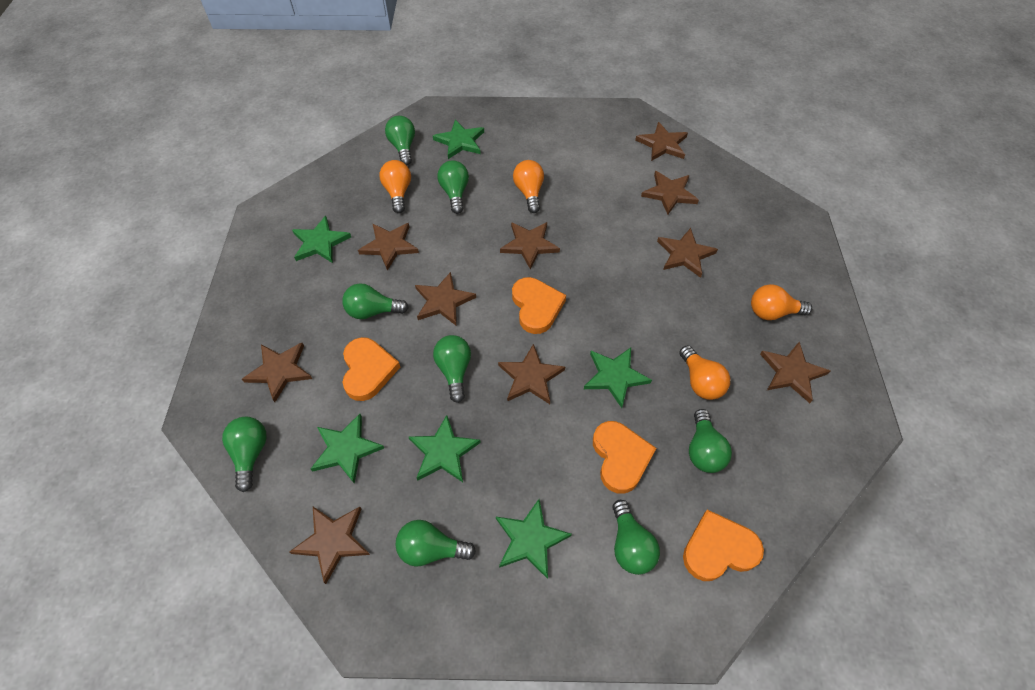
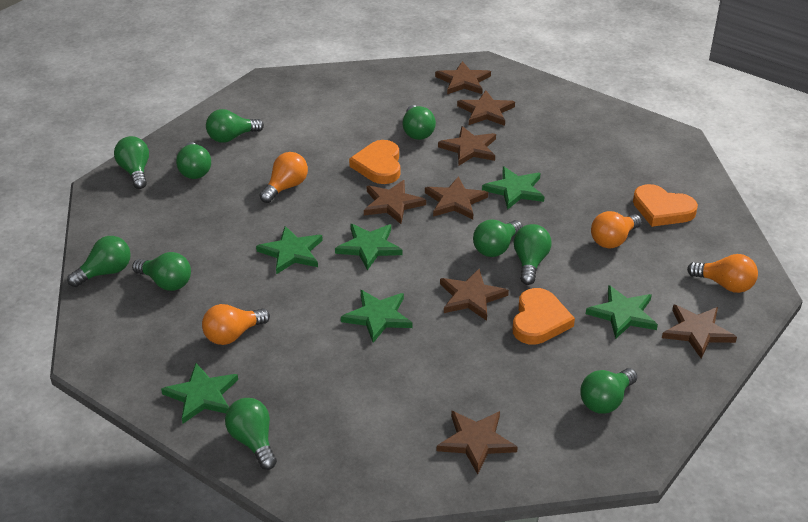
brown star: [242,343,312,402] [289,507,370,584] [358,223,419,271] [415,272,476,325] [498,344,565,404] [500,222,560,269] [635,122,688,161] [641,171,699,215] [657,228,718,278] [760,342,830,403] = 10 -> [364,180,426,224] [425,176,488,219] [435,61,491,94] [437,411,518,474] [438,126,496,165] [440,269,509,321] [457,90,515,126] [662,304,737,359] = 8
green light bulb: [222,417,267,492] [342,283,409,319] [385,116,415,165] [395,520,476,567] [433,335,471,403] [437,160,469,214] [612,500,660,575] [689,409,732,473] = 8 -> [67,236,131,287] [114,136,149,189] [132,252,191,291] [176,142,211,179] [206,109,264,143] [225,398,277,470] [402,105,436,140] [473,220,523,257] [514,224,552,285] [580,368,638,414] = 10
orange heart: [343,337,400,401] [512,277,566,334] [593,421,656,494] [683,510,764,581] = 4 -> [349,140,400,184] [513,288,575,345] [633,184,698,227] = 3

